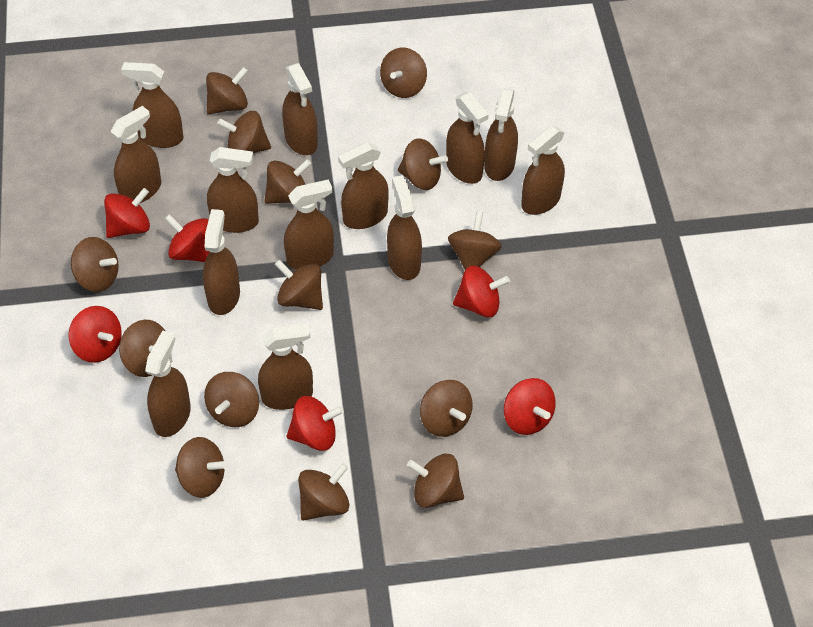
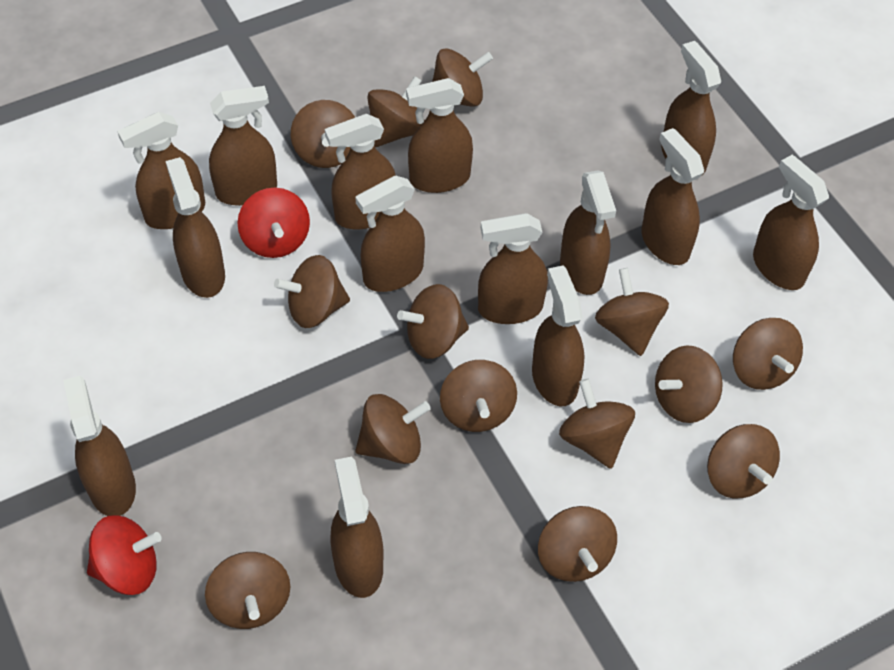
brown spray bottle: [111,106,161,203] [121,62,183,148] [145,330,191,437] [203,209,240,315] [207,147,259,233] [258,323,313,410] [282,63,318,155] [284,179,334,270] [338,142,389,229] [387,175,422,280] [446,92,489,184] [484,89,518,181] [521,125,565,215] = 13 -> [63,376,136,516] [117,112,205,229] [166,157,225,298] [209,86,277,206] [325,114,396,229] [330,457,384,598] [355,176,425,292] [406,78,473,193] [478,213,548,324] [532,266,585,406] [560,170,616,295] [642,128,704,265] [661,41,721,176] [753,155,829,290] = 14
red spinning top: [68,306,122,363] [104,188,150,238] [165,214,209,262] [286,396,344,451] [453,266,510,317] [504,378,556,435] = 6 -> [87,515,162,595] [238,188,310,258] = 2

